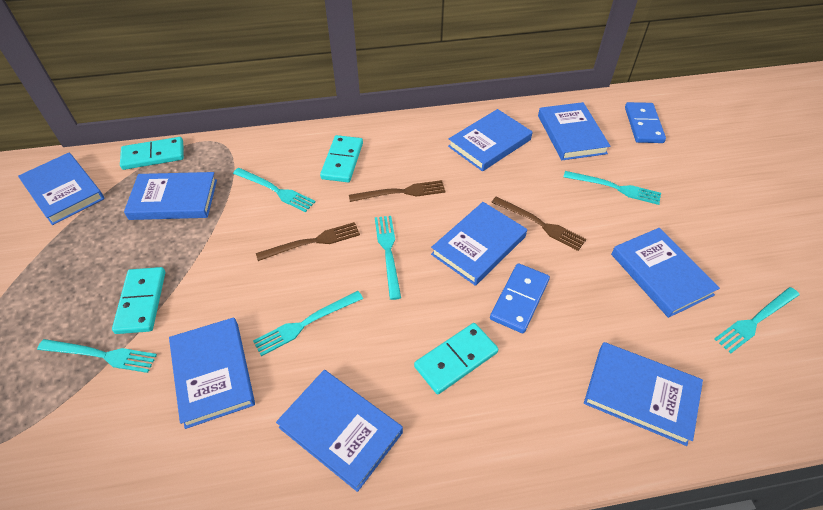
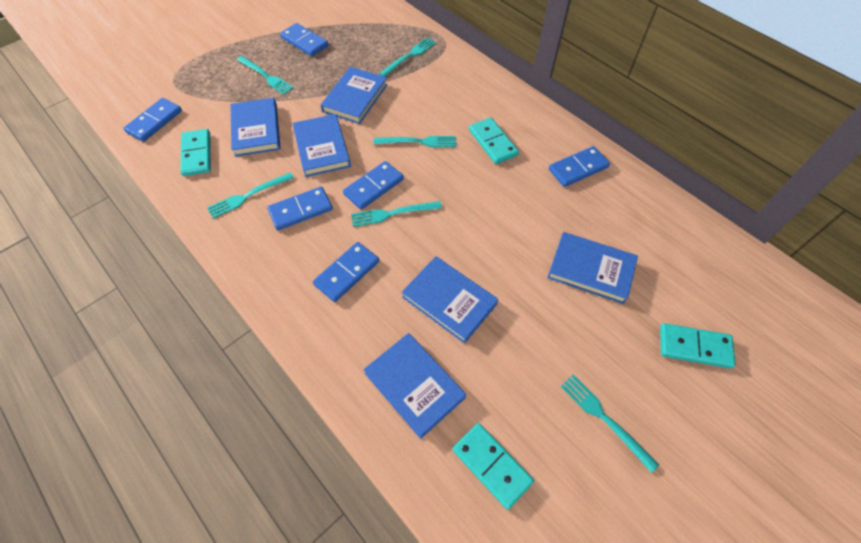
blue book: [18,153,105,225] [124,172,217,220] [169,317,255,429] [276,370,403,492] [431,202,527,286] [448,109,533,171] [538,102,610,160] [584,342,703,446] [611,228,720,318] = 9 -> [230,98,281,157] [293,114,351,177] [321,67,387,124] [364,333,466,439] [402,256,498,344] [547,232,638,304] = 6
blue domino: [490,263,550,333] [625,102,666,143] = 2 -> [123,98,182,142] [267,186,333,230] [280,23,328,56] [313,242,379,302] [343,161,404,210] [549,146,610,187] = 6
brown fork: [256,222,360,261] [349,180,446,202] [491,197,586,251] = 3 -> none = 0

